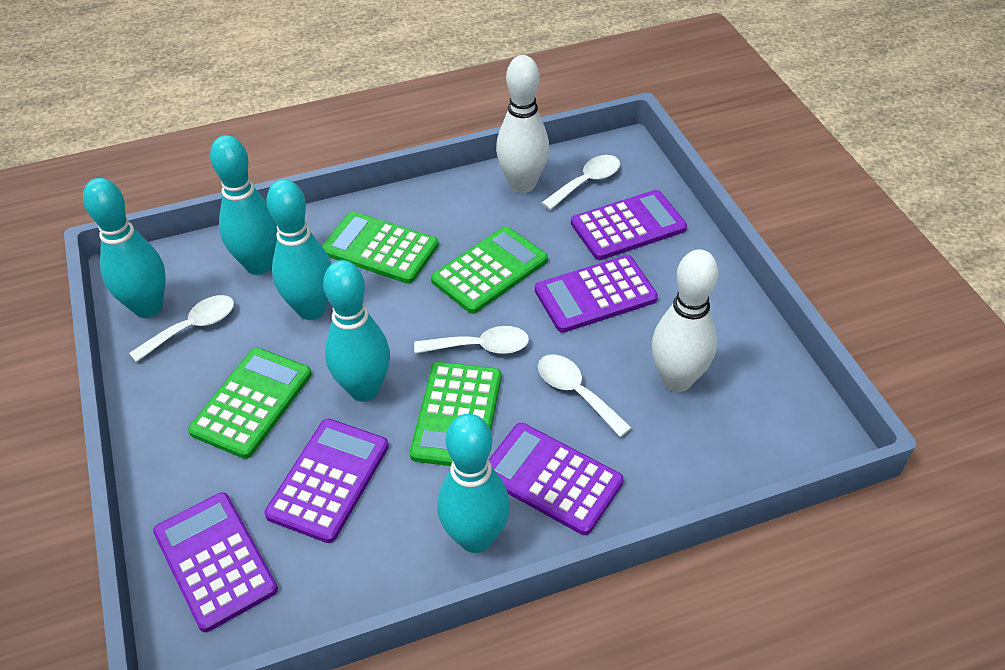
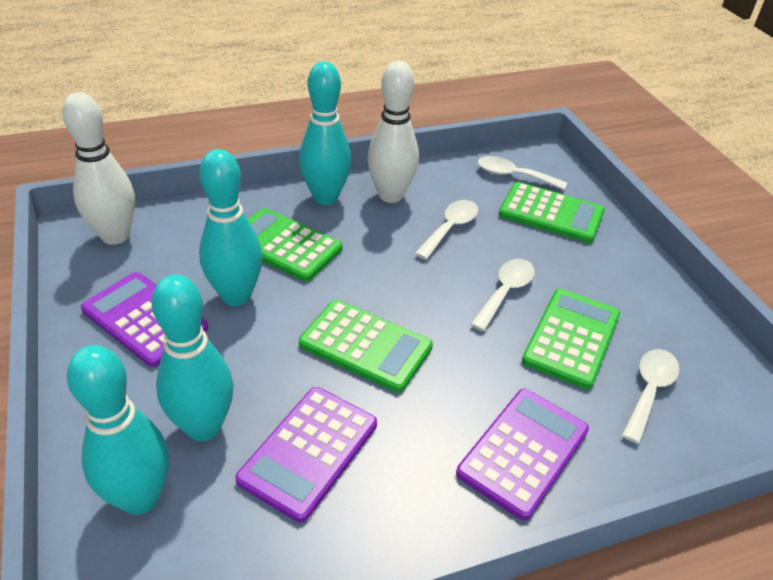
purple calculator: [153,492,278,632] [265,419,389,543] [489,423,624,535] [535,255,658,333] [571,190,687,260] = 5 -> [81,272,208,367] [235,387,377,523] [456,388,589,521] = 3
turquoise bowling pin: [83,178,166,318] [210,135,278,275] [267,179,331,320] [323,260,390,402] [437,414,510,553] = 5 -> [67,345,169,515] [151,275,234,441] [199,149,263,306] [299,61,351,205] = 4

